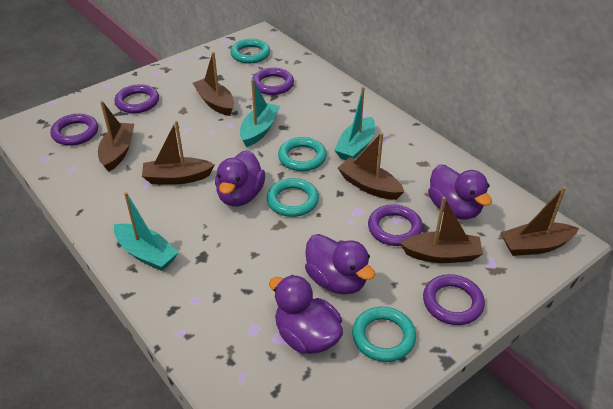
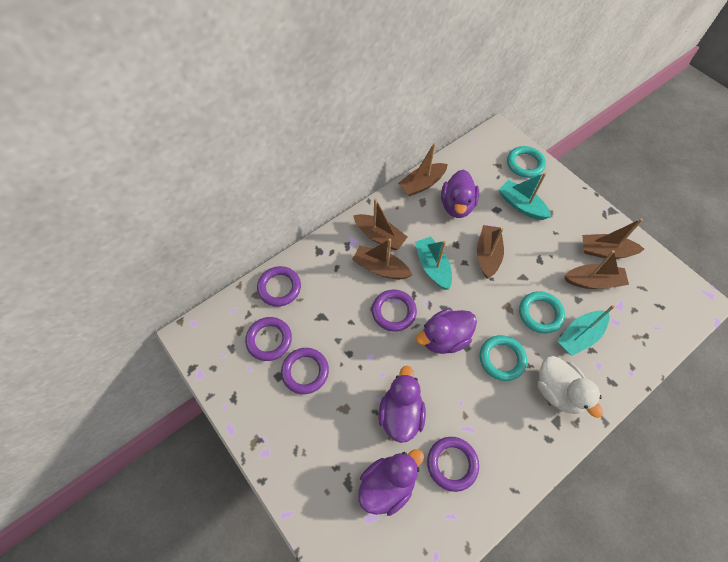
turquoise ring: [230,39,270,63] [267,178,319,217] [278,137,327,171] [352,307,416,362] = 4 -> [480,335,527,381] [507,146,546,178] [519,291,565,334] = 3
white duck: none = 0 -> [538,356,603,418] = 1

